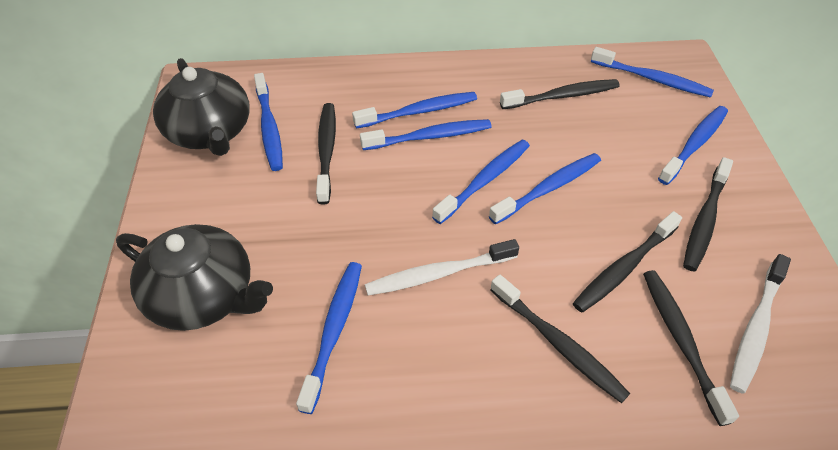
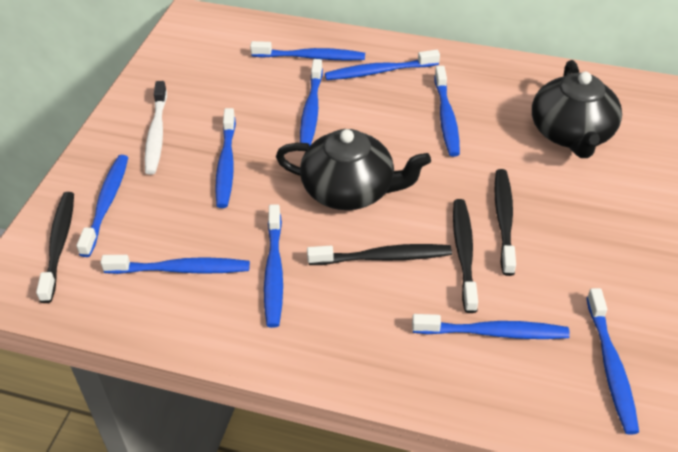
black toothbrush: [316,103,336,205] [490,275,630,403] [500,79,620,109] [573,211,682,312] [643,270,739,426] [683,157,733,272] = 6 -> [36,192,74,303] [307,244,452,265] [453,199,478,313] [494,169,516,276] = 4
blue toothbrush: [254,73,283,171] [296,262,362,414] [352,92,477,129] [360,119,491,150] [432,140,530,224] [489,153,601,224] [591,47,714,98] [658,106,728,185] = 8 -> [77,155,128,257] [101,255,250,274] [215,108,236,208] [250,41,365,61] [264,204,283,328] [300,59,323,146] [325,50,440,80] [412,314,570,339] [434,66,460,157] [587,288,639,435] = 10
white toothbrush: [365,239,519,296] [730,254,791,394] = 2 -> [145,81,167,175] = 1

